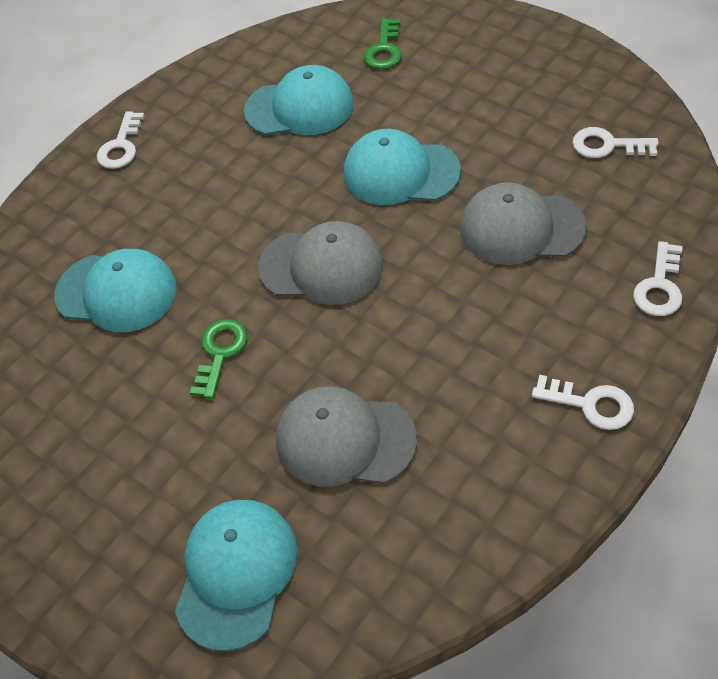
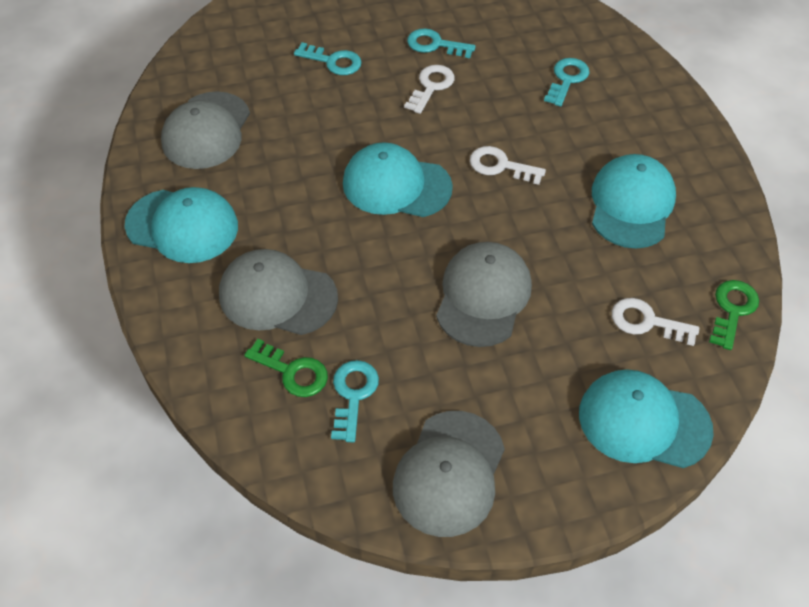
grey cap: [258,221,383,305] [276,386,417,487] [460,182,587,265] = 3 -> [161,91,250,169] [219,249,338,335] [393,411,505,537] [436,242,532,347] = 4
turquoise key: none = 0 -> [294,42,362,75] [331,360,379,442] [407,28,476,58] [544,58,590,106] = 4
white key: [97,111,145,169] [532,375,634,430] [572,127,659,158] [633,241,683,316] = 4 -> [404,65,455,114] [470,146,546,185] [612,298,699,346] = 3

